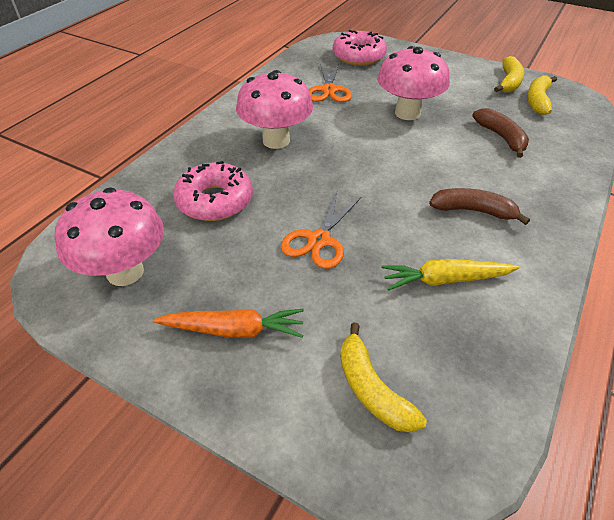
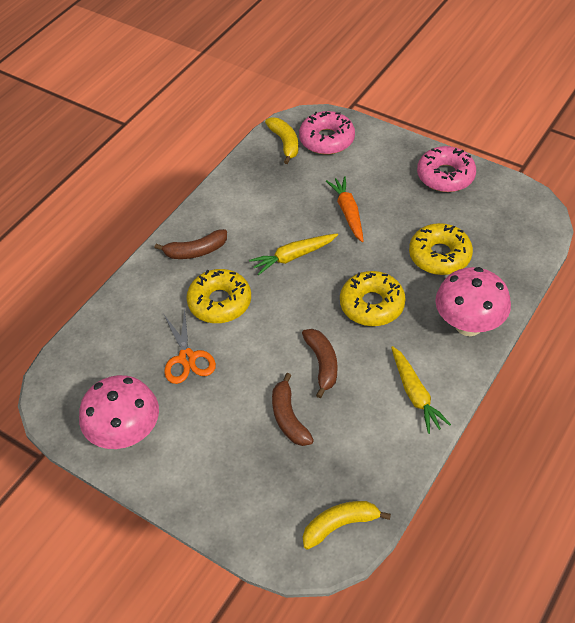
brown banana: [429,188,530,225] [472,108,529,158] = 2 -> [154,229,227,259] [272,373,314,446] [302,329,337,398] = 3
orange scissors: [280,192,362,269] [309,64,352,102] = 2 -> [164,308,216,384] = 1
pink mushroom: [55,188,164,286] [236,70,313,149] [377,46,450,120] = 3 -> [79,375,159,449] [435,267,511,336] = 2
yellow banana: [340,322,427,432] [494,56,524,92] [527,75,557,115] = 3 -> [265,117,298,164] [303,501,391,550] = 2
yellow carrot: [381,259,519,291] = 1 -> [249,233,338,275] [391,346,451,434] = 2
yellow donut: none = 0 -> [186,269,251,323] [340,271,405,326] [409,223,473,275] = 3

